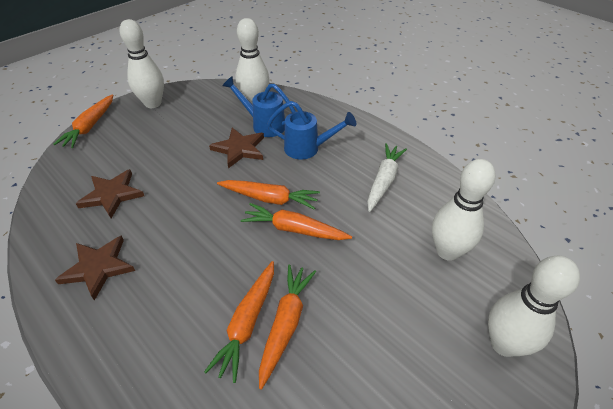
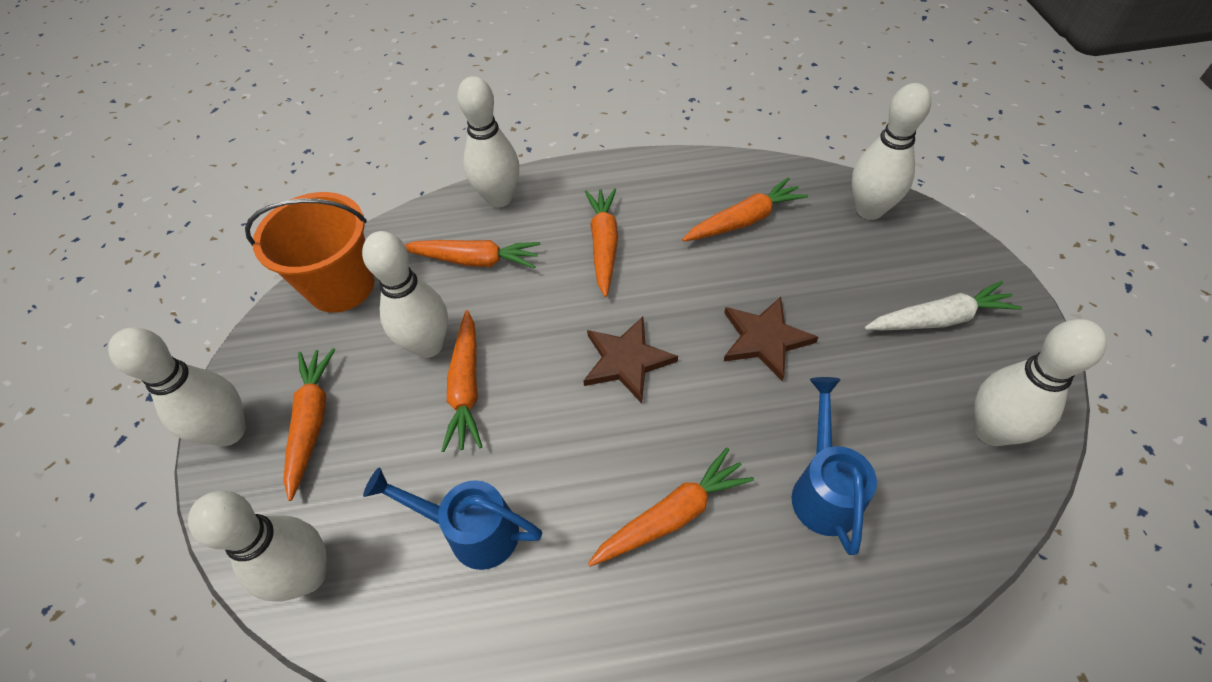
brown star: [55,236,135,300] [76,169,144,218] [209,128,264,168] = 3 -> [583,317,678,404] [724,297,818,381] = 2
orange bucket: none = 0 -> [245,192,375,313] = 1
orange carrot: [53,94,113,148] [204,261,274,383] [217,180,320,210] [241,203,352,240] [259,265,316,390] = 5 -> [283,348,335,501] [404,240,540,269] [441,310,482,452] [585,188,618,297] [588,448,754,566] [682,177,808,242] = 6
white bowling pin: [120,19,164,108] [235,18,270,105] [432,159,496,261] [488,256,580,357] = 4 -> [108,328,246,446] [188,491,326,601] [362,231,448,358] [457,76,519,207] [852,83,931,220] [974,319,1107,446] = 6

